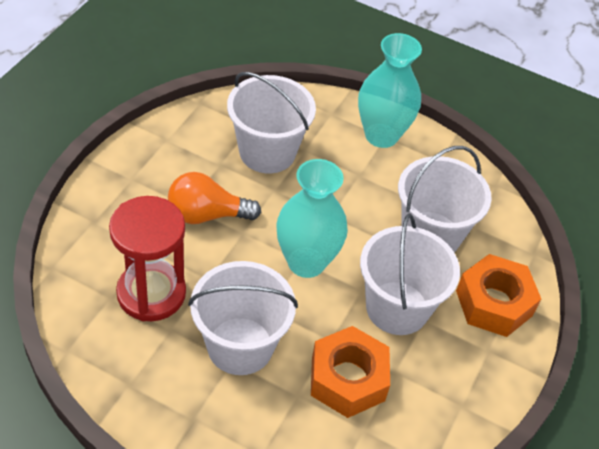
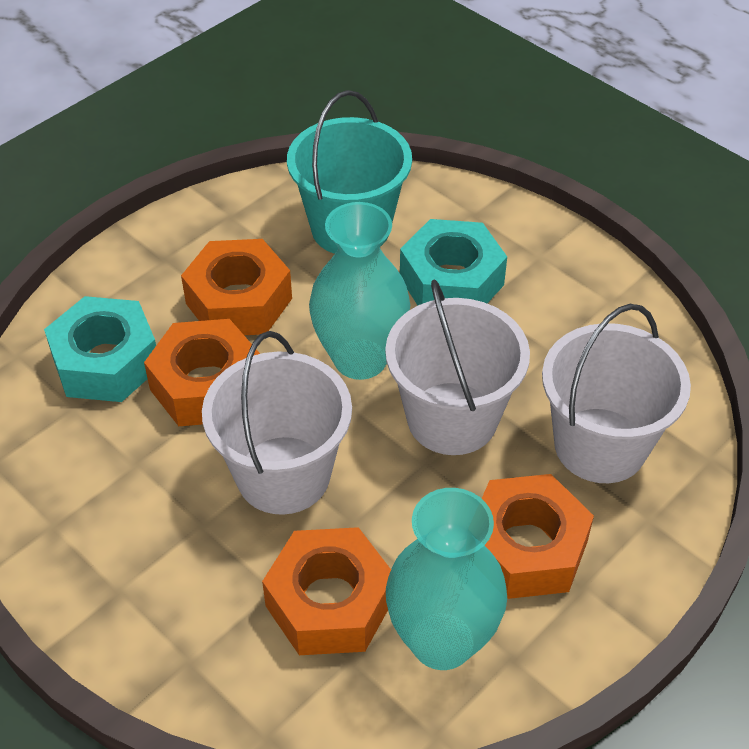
orange light bulb: [168,172,261,224] = 1 -> none = 0
orange nut: [311,326,390,418] [456,254,541,337] = 2 -> [144,319,260,426] [181,239,292,335] [262,527,391,655] [481,474,594,599] = 4
red hourglass: [109,196,186,321] = 1 -> none = 0
turquoise bucket: none = 0 -> [287,90,412,254] = 1
turquoise nut: none = 0 -> [44,296,156,402] [400,219,507,305] = 2
white bucket: [188,261,298,375] [227,72,316,174] [360,213,460,335] [398,146,492,252] = 4 -> [202,331,352,515] [385,279,530,455] [542,304,691,483] = 3

